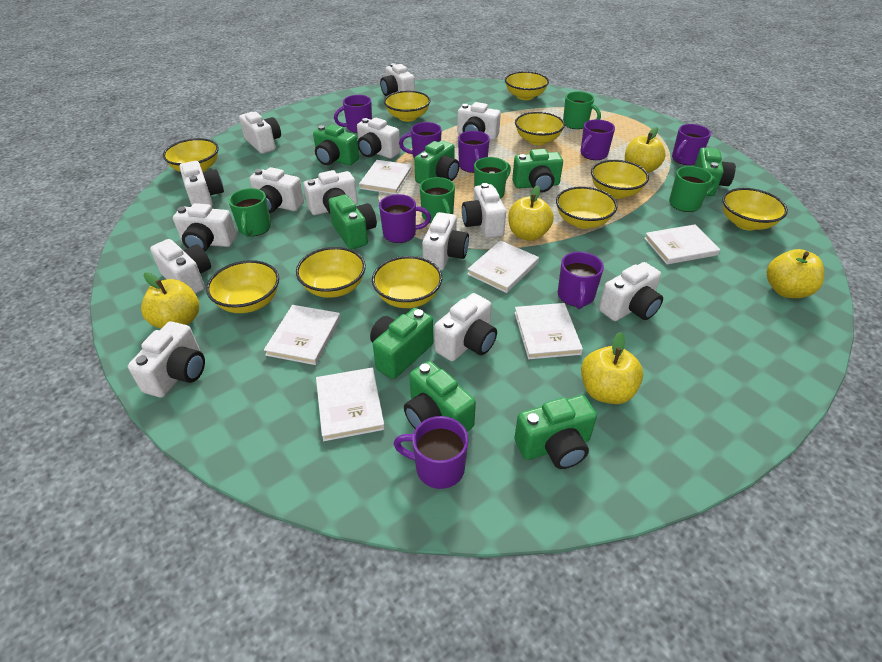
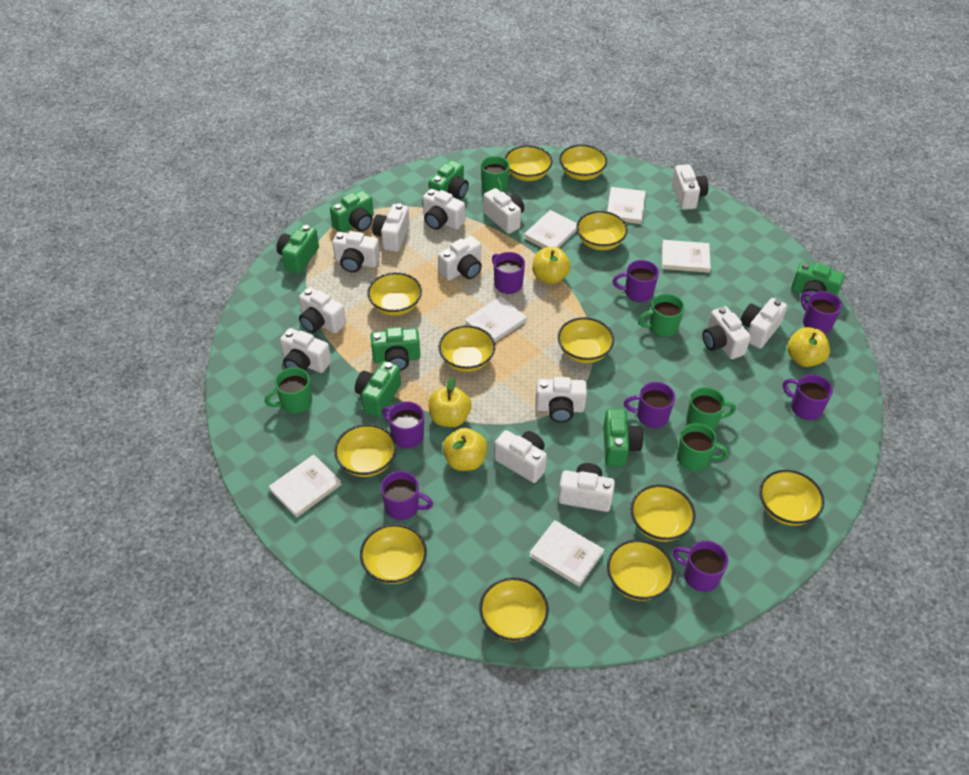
green camera: [313,124,359,166] [329,194,377,249] [370,308,433,379] [404,361,476,432] [414,140,459,184] [512,149,563,193] [514,395,597,469] [694,147,736,196] = 8 -> [276,225,319,274] [330,190,374,232] [355,361,401,417] [371,327,420,371] [429,160,469,199] [603,409,643,467] [791,262,844,303] = 7
white camera: [128,321,205,398] [150,239,211,294] [173,203,237,251] [180,161,224,207] [239,112,281,154] [250,167,304,213] [303,170,358,215] [357,118,400,159] [380,63,415,96] [422,212,469,271] [434,293,497,361] [457,102,501,140] [462,183,506,238] [599,262,663,321] = 14 -> [280,328,331,373] [299,287,346,333] [333,231,380,273] [372,203,410,252] [423,189,465,230] [438,236,482,281] [483,188,524,234] [494,430,547,483] [536,377,587,422] [558,463,615,512] [672,164,709,210] [703,306,751,359] [741,298,787,349] = 13
yellow apple: [141,273,199,329] [508,185,554,241] [581,332,643,404] [625,127,666,173] [767,249,824,298] = 5 -> [428,376,471,427] [443,428,487,471] [532,247,571,284] [787,327,830,367] = 4
yellow bowl: [163,138,219,172] [206,260,279,313] [296,247,366,298] [372,256,442,308] [384,91,431,122] [505,71,549,100] [515,112,565,145] [556,186,618,229] [591,160,649,199] [722,188,788,230] = 10 -> [334,424,396,477] [360,524,427,584] [367,272,422,316] [438,325,495,372] [479,577,549,642] [505,145,552,181] [558,317,614,363] [559,144,607,180] [576,211,628,250] [607,539,675,601] [630,485,695,542] [759,470,824,526] = 12

